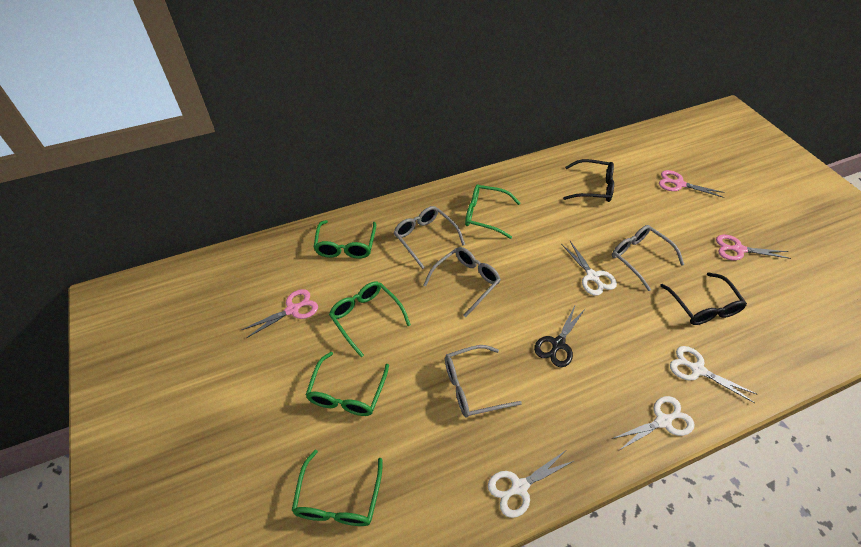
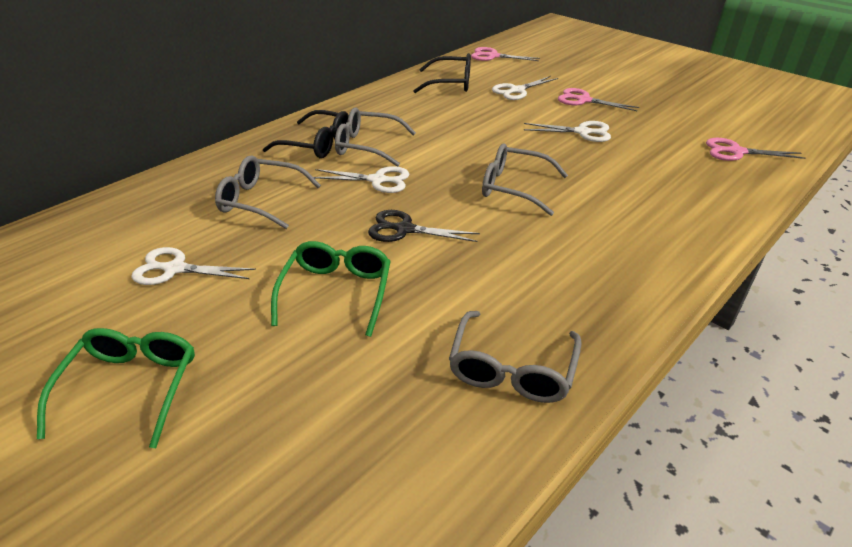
green glasses: [292,450,382,526] [306,352,389,416] [314,220,376,259] [329,282,411,357] [465,184,520,239] = 5 -> [37,328,195,448] [271,241,391,337] = 2

